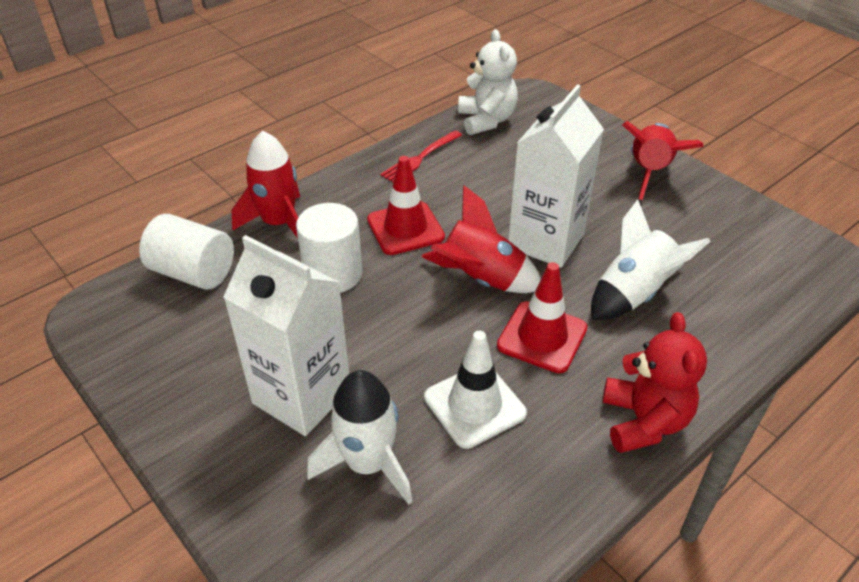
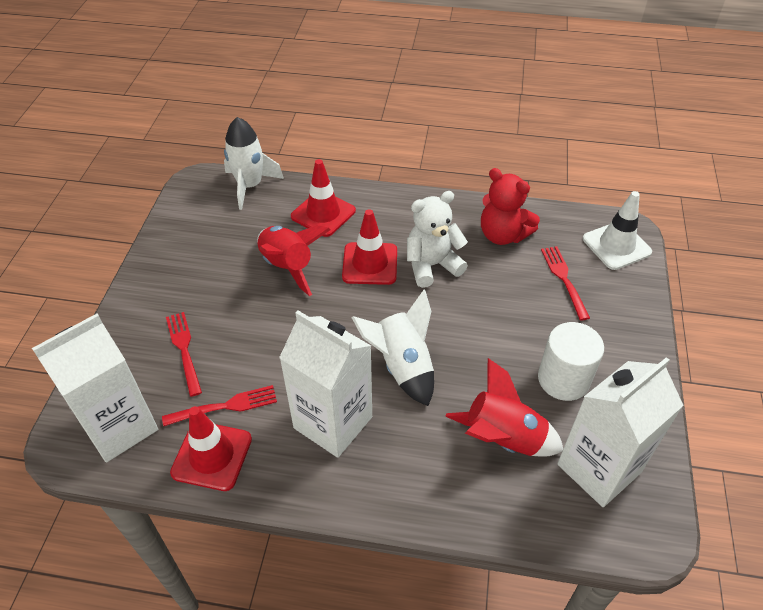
red fork: [380,131,462,182] = 1 -> [162,385,277,426] [166,312,202,397] [541,246,590,320] = 3
red rocket: [231,131,300,238] [422,185,541,293] [623,121,704,200] = 3 -> [257,225,330,296] [445,358,563,457] = 2
red traffic cone: [367,156,445,255] [497,262,588,373] = 2 -> [170,406,252,491] [291,159,356,237] [342,209,397,285] = 3
white carton: [223,235,349,436] [508,84,604,268] = 2 -> [32,314,158,462] [279,311,372,458] [557,357,684,507] = 3
white cylinder: [139,214,234,290] [296,203,362,293] = 2 -> [538,322,604,401] = 1

